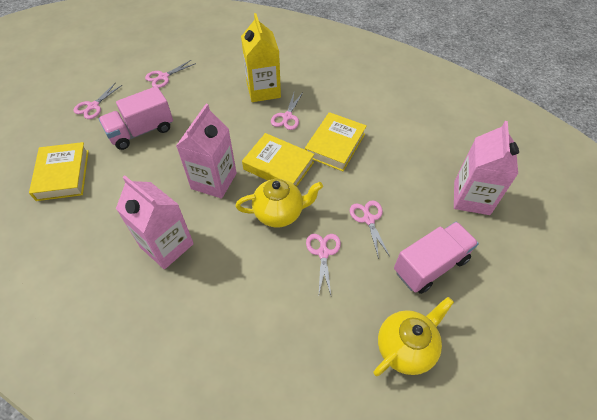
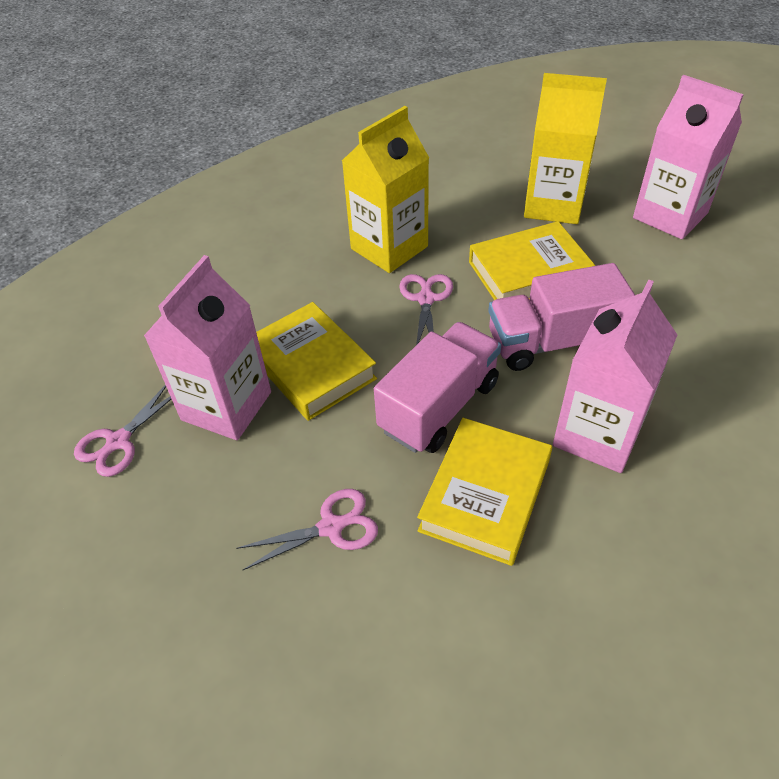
pink scissors: [73,82,122,119] [145,60,196,88] [271,93,303,130] [306,234,341,295] [350,200,390,259] = 5 -> [74,385,171,477] [236,489,378,570] [399,274,453,345] = 3
yellow carton: [241,13,281,102] = 1 -> [342,106,429,273] [524,73,607,224] = 2
yellow teapot: [235,179,323,228] [374,297,454,377] = 2 -> none = 0

